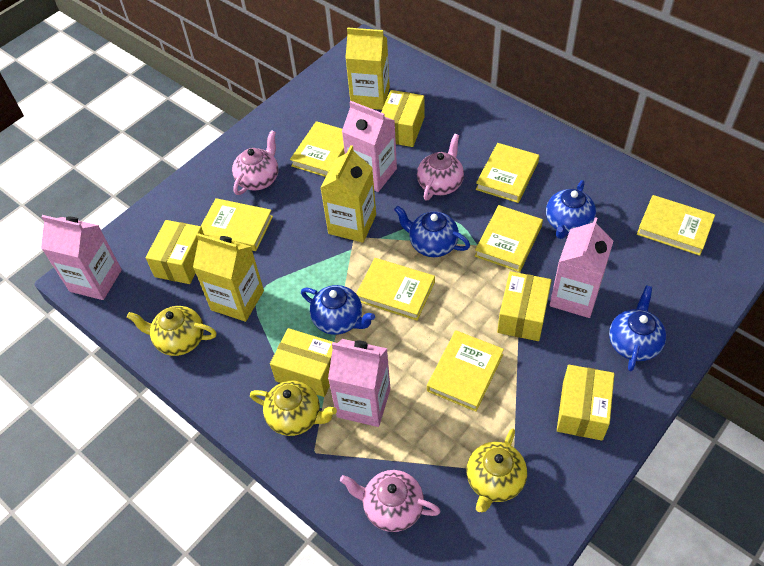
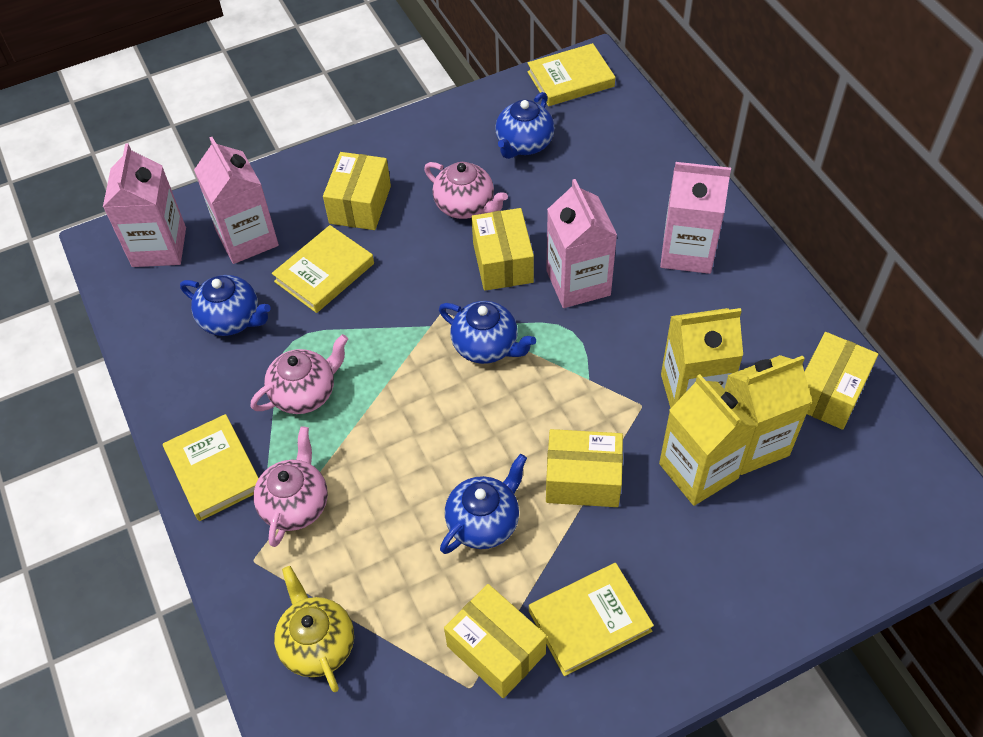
yellow book: [201,198,273,251] [290,121,345,177] [356,258,435,321] [427,330,504,412] [475,205,543,272] [476,143,539,203] [637,195,715,256] = 7 -> [163,414,259,521] [272,225,374,313] [527,43,615,106] [529,563,654,676] = 4
yellow teapot: [127,306,216,356] [250,381,337,436] [466,428,527,512] = 3 -> [274,566,354,692] = 1

